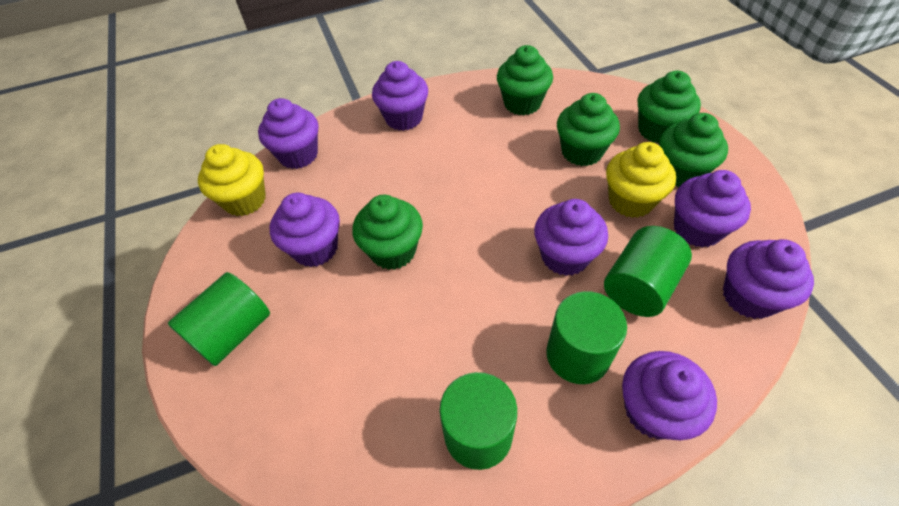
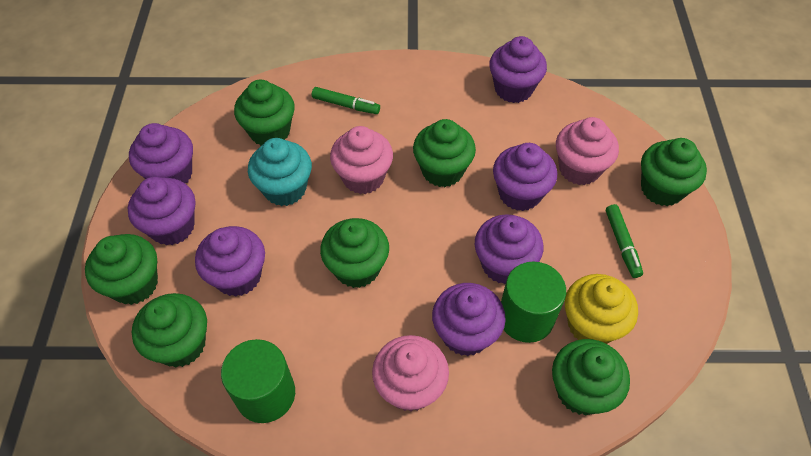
green cupcake: [353,194,423,270] [497,45,553,115] [557,93,620,166] [638,71,701,144] [659,113,728,188] = 5 -> [85,234,158,305] [132,293,207,367] [234,80,295,146] [320,218,389,288] [413,119,476,187] [552,339,630,416] [641,138,707,206] = 7
green cylinder: [168,272,270,366] [440,372,517,470] [546,291,627,384] [604,226,692,317] = 4 -> [221,339,295,423] [501,262,566,343] = 2
green marker: none = 0 -> [312,87,380,114] [606,204,643,278] = 2
pink cupcake: none = 0 -> [330,126,393,194] [372,335,449,411] [556,117,619,185] = 3
turquoise cupcake: none = 0 -> [248,138,312,206] = 1
yellow cupcake: [198,144,266,216] [606,142,676,218] = 2 -> [565,274,638,344] = 1

